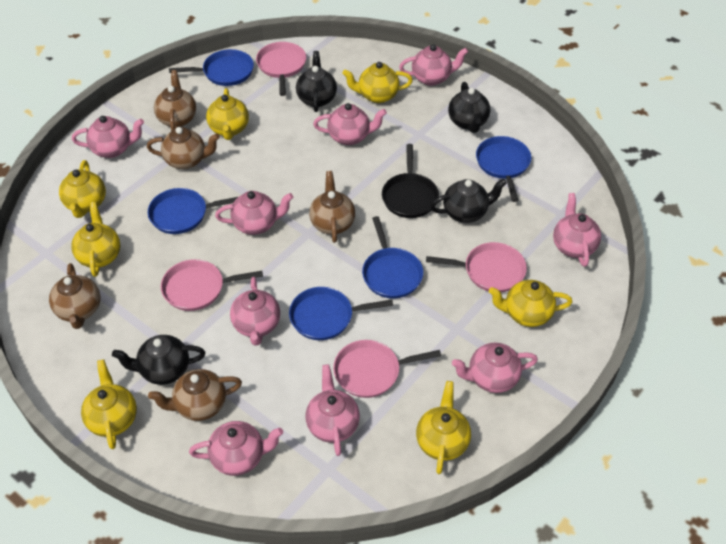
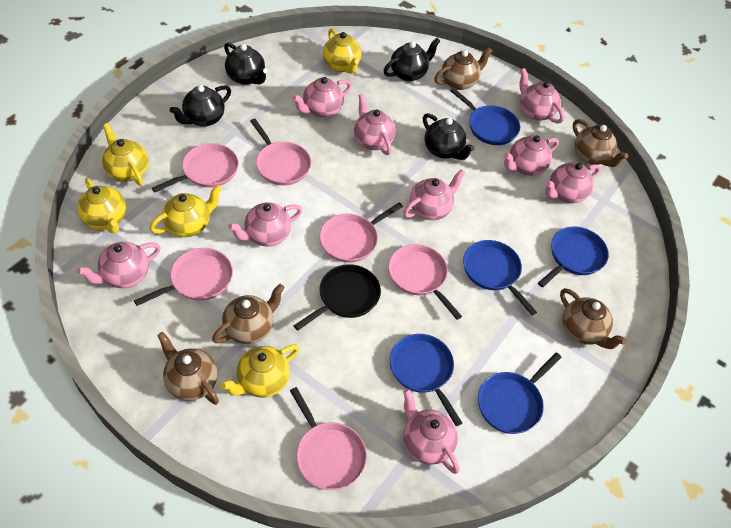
pink pan: [161,259,263,311] [256,42,306,96] [333,340,441,398] [426,242,527,292] = 4 -> [134,248,233,306] [152,143,238,193] [250,118,311,185] [290,387,367,490] [319,202,403,263] [388,244,462,320] = 6
yellow teapot: [59,160,106,218] [71,202,120,277] [81,359,137,449] [206,88,249,140] [343,62,413,103] [416,381,471,474] [489,280,572,327] = 7 -> [77,178,126,233] [102,123,148,186] [150,185,222,237] [221,344,299,398] [323,28,361,74] = 5

